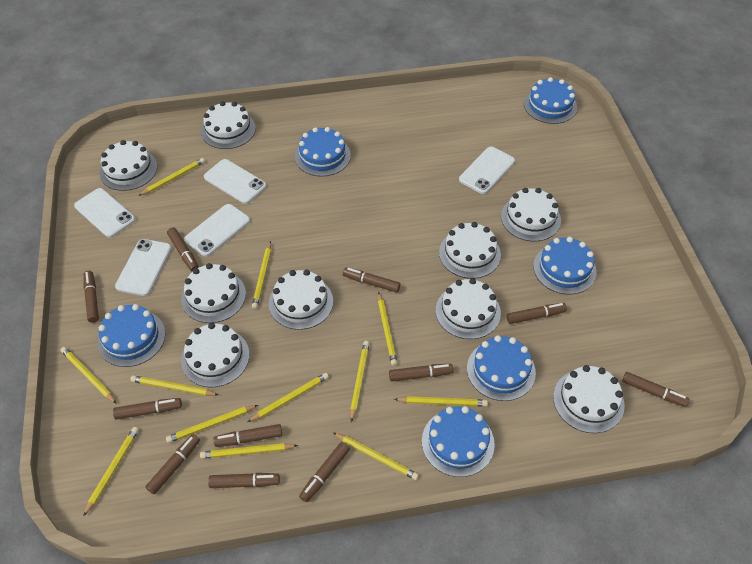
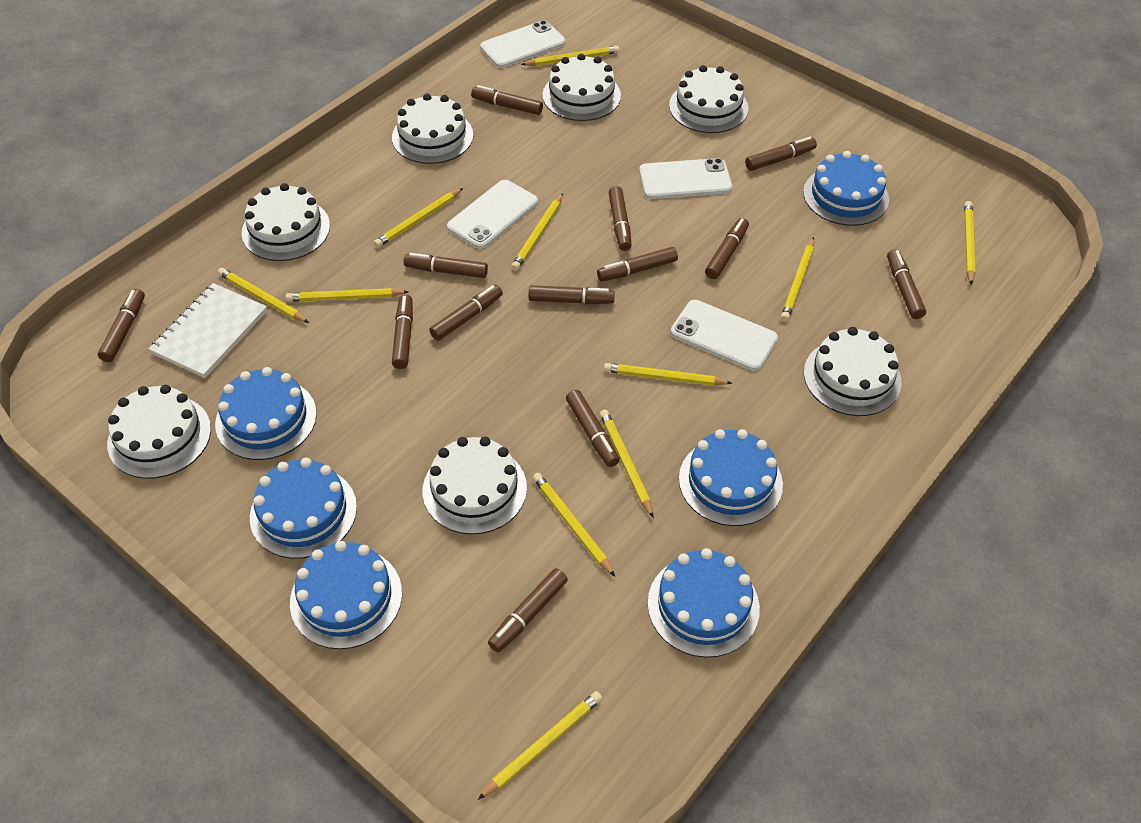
brown marker: [83,271,99,323] [113,398,182,420] [145,434,200,494] [167,227,199,272] [208,473,280,488] [213,424,282,447] [299,442,350,502] [343,267,401,293] [389,364,453,382] [507,303,567,324] [622,372,690,407] = 11 -> [98,289,145,362] [392,294,413,369] [404,253,488,278] [429,285,503,341] [471,85,543,115] [488,568,568,652] [529,285,615,304] [566,390,620,467] [597,247,678,282] [608,186,632,251] [705,218,749,279] [745,137,817,171] [887,249,926,319] = 13
white cake: [99,140,157,191] [181,263,246,323] [181,323,249,388] [201,101,256,149] [269,270,333,330] [436,278,501,339] [439,222,501,279] [501,188,561,242] [553,365,625,433] = 9 -> [107,385,211,479] [242,183,330,261] [392,93,473,164] [423,437,527,534] [542,54,621,121] [669,65,749,133] [804,327,902,416] = 7
white notebook: none = 0 -> [149,283,267,378] = 1
white phone: [74,188,135,238] [115,239,172,296] [184,204,250,257] [204,159,267,204] [459,147,515,194] = 5 -> [447,180,538,249] [480,20,565,68] [639,158,732,199] [671,300,778,371] = 4
yellow pencil: [61,347,117,404] [83,427,139,516] [130,375,219,396] [138,158,205,196] [166,405,258,443] [200,443,298,459] [248,373,329,422] [252,241,271,309] [333,433,419,480] [350,341,370,422] [378,292,397,366] [394,396,488,406] = 12 -> [218,268,309,323] [286,288,408,302] [374,188,463,248] [478,691,603,800] [511,193,563,271] [521,46,619,66] [532,473,615,576] [600,409,654,518] [604,363,732,386] [781,237,814,321] [964,201,975,285] = 11

